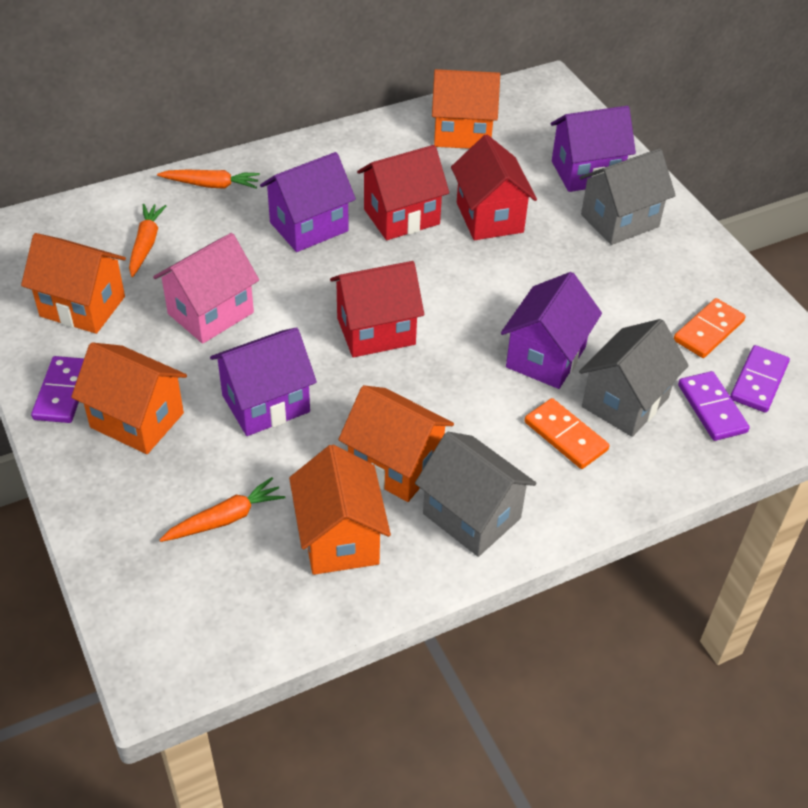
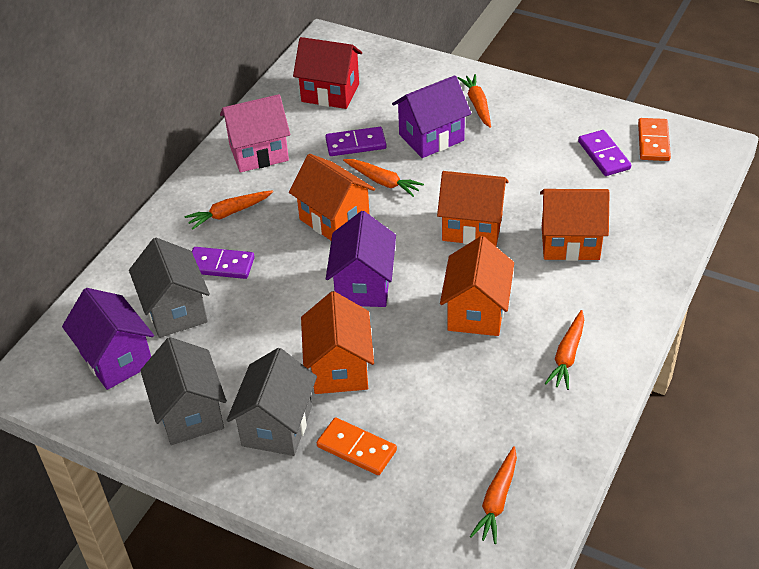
orange carrot: [129,204,166,277] [157,169,260,189] [159,477,285,542] = 3 -> [185,190,273,230] [343,159,424,197] [458,74,491,128] [470,446,517,544] [545,310,584,390] = 5
purple house: [210,327,317,436] [260,152,356,252] [501,272,602,389] [551,106,636,192] = 4 -> [62,288,154,390] [326,211,396,307] [392,75,471,158] = 3
red house: [330,261,424,357] [357,145,449,240] [451,135,537,240] = 3 -> [293,37,362,109] = 1

